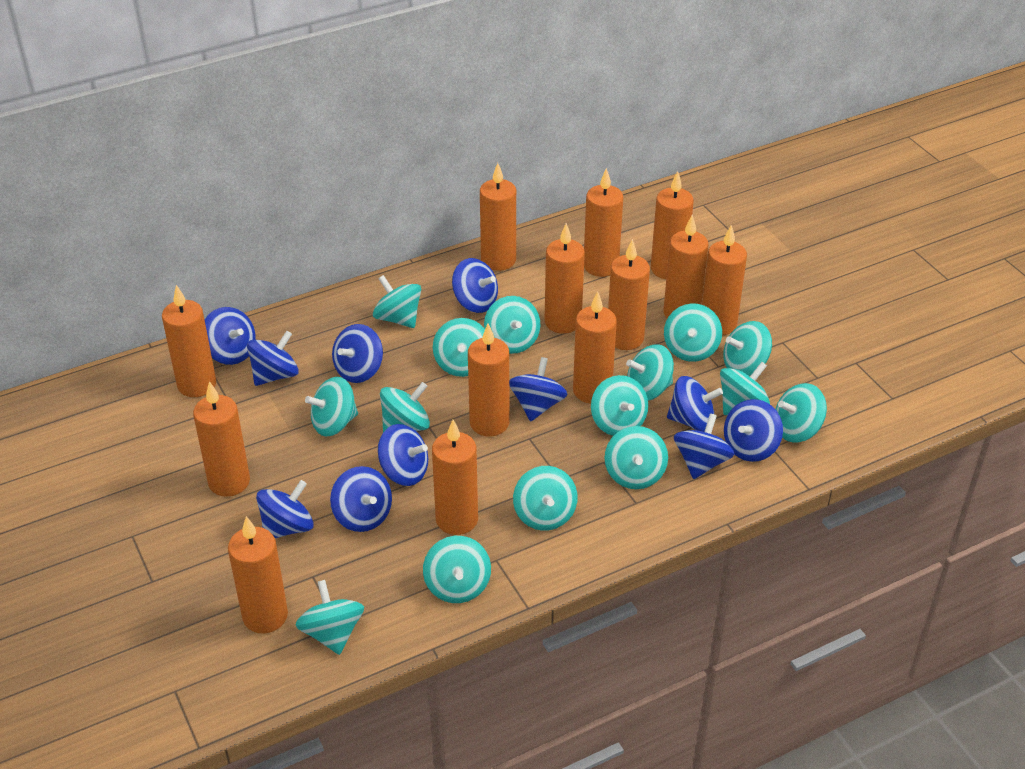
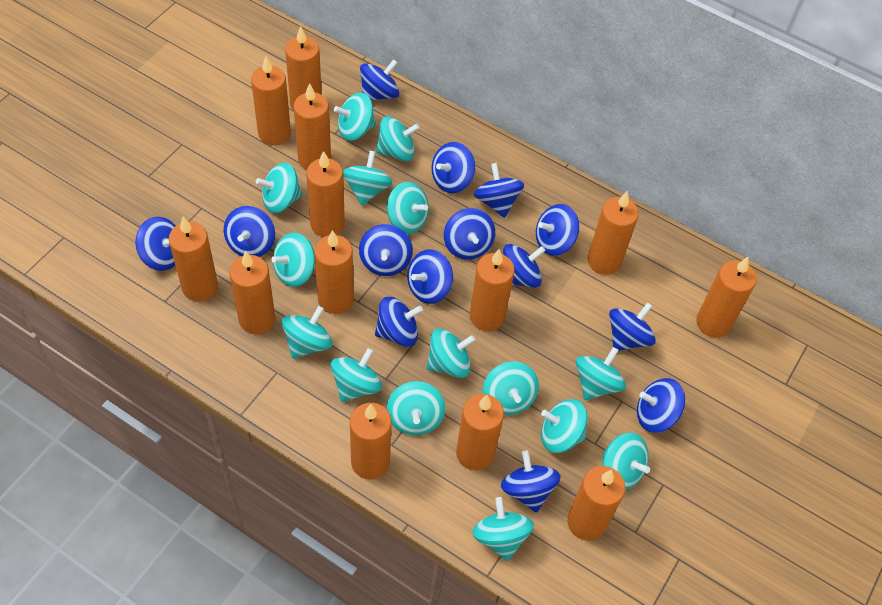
blue spinning top: [205,307,256,365] [247,331,299,386] [256,480,314,538] [330,466,392,532] [332,324,383,383] [378,424,428,486] [452,258,498,313] [509,357,567,421] [667,376,723,432] [674,413,734,479] [724,399,783,462] = 11 -> [135,217,176,271] [224,206,275,257] [359,224,413,276] [360,59,399,101] [375,297,423,347] [407,249,453,304] [431,142,475,193] [444,208,495,260] [474,163,524,218] [501,450,561,513] [503,244,546,288] [536,204,579,256] [609,302,656,351] [637,378,685,433] = 14

